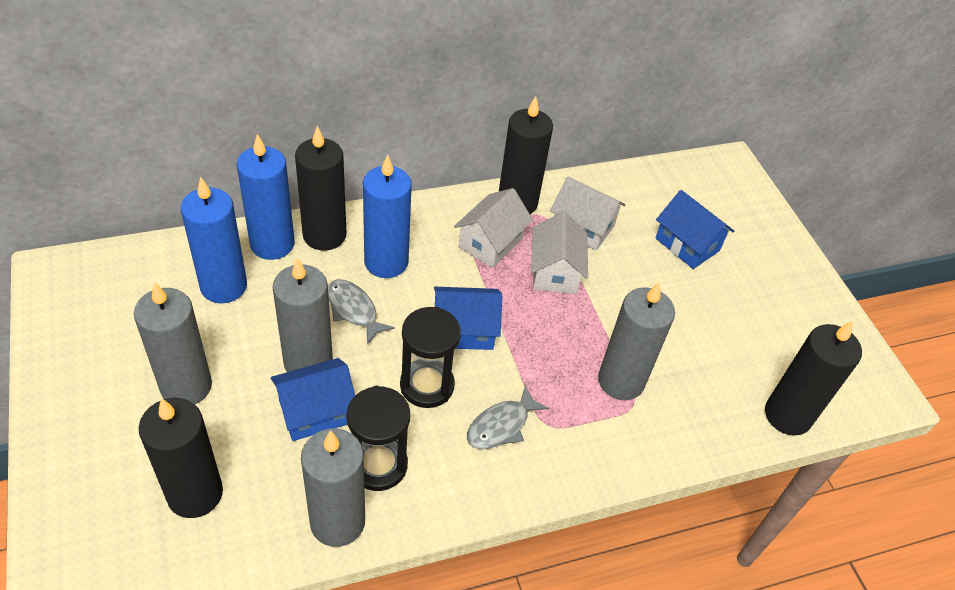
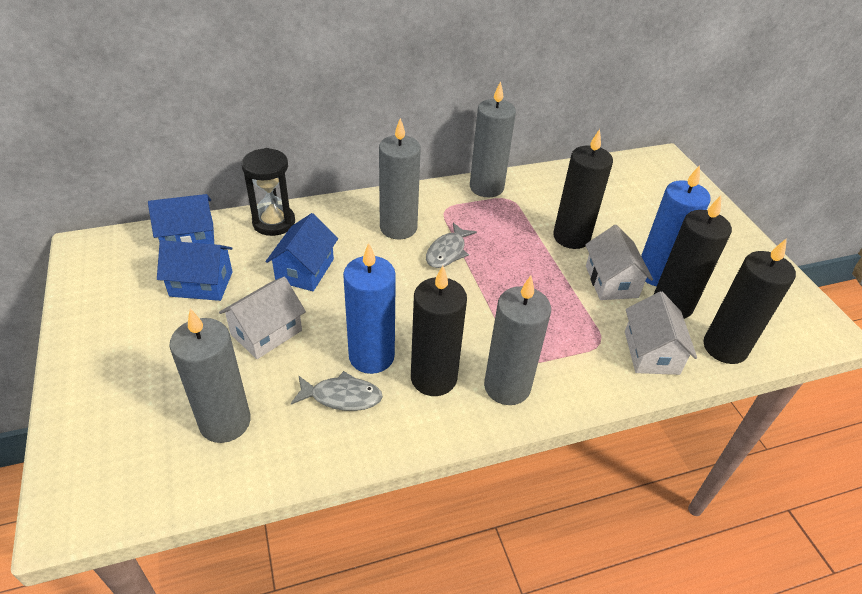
black hourglass: [347,386,410,491] [400,307,461,408] = 2 -> [241,148,295,236] = 1
blue candle: [181,177,247,304] [237,134,295,260] [363,154,412,278] = 3 -> [343,243,396,374] [641,165,711,286] = 2

